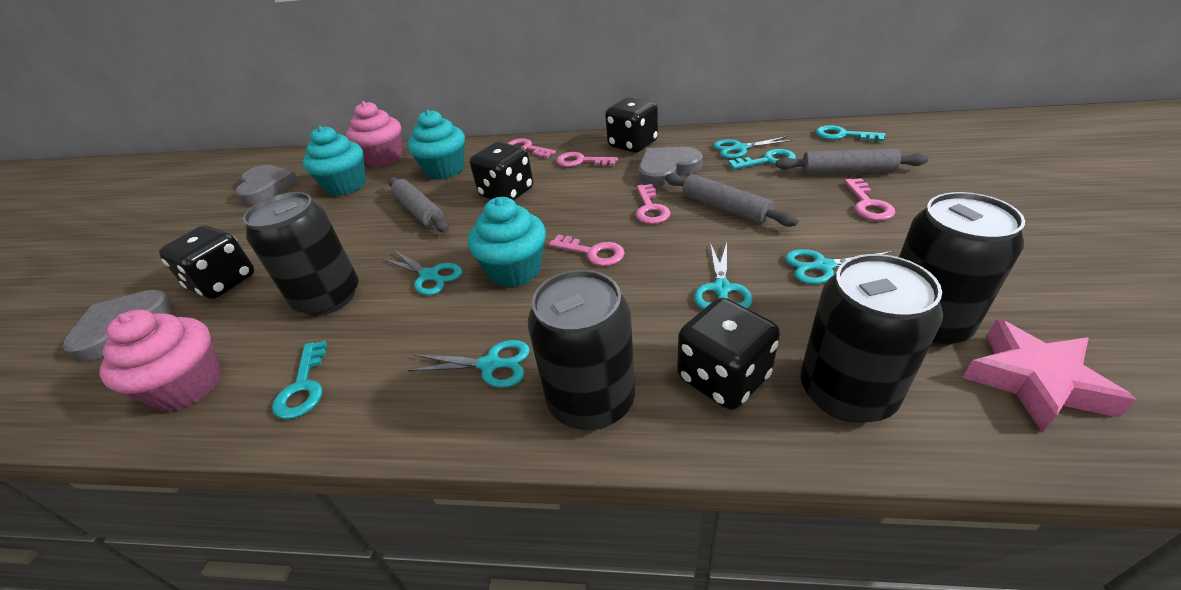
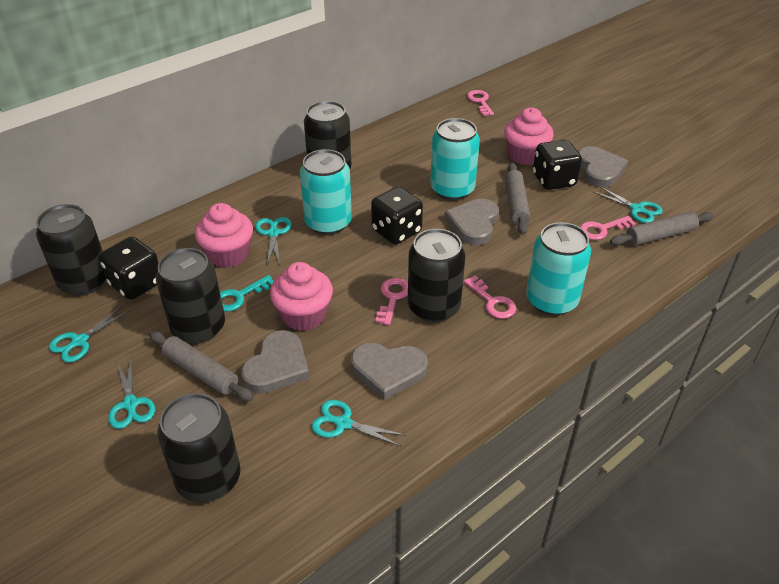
black can: [243,192,358,316] [528,270,635,430] [800,254,943,423] [899,192,1025,347] = 4 -> [36,204,106,296] [156,248,225,344] [157,393,240,502] [304,101,351,169] [408,229,466,323] = 5
black dice: [159,225,254,299] [470,142,533,200] [605,97,658,153] [677,298,780,410] = 4 -> [99,236,159,300] [371,187,423,244] [533,140,582,190] = 3
grey heart: [62,290,174,362] [235,165,298,205] [638,147,703,187] = 3 -> [241,330,310,394] [351,343,428,400] [445,199,499,245] [578,146,628,188] = 4
pink cupcake: [99,310,222,411] [346,101,403,167] = 2 -> [195,203,253,268] [270,262,333,331] [504,108,554,165] = 3
pink key: [507,138,556,158] [549,234,625,266] [556,152,618,167] [636,184,671,224] [844,178,896,221] = 5 -> [375,278,408,325] [464,276,516,319] [467,90,494,116] [580,216,636,240] = 4
pink star: [962,319,1137,433] = 1 -> none = 0
turquoise can: none = 0 -> [300,149,352,235] [430,118,480,200] [526,222,591,316] = 3
turquoise cupcake: [303,126,366,196] [407,109,465,179] [468,197,546,287] = 3 -> none = 0
turquoise key: [272,341,327,419] [728,149,796,169] [815,125,886,142] = 3 -> [220,275,274,311] = 1

